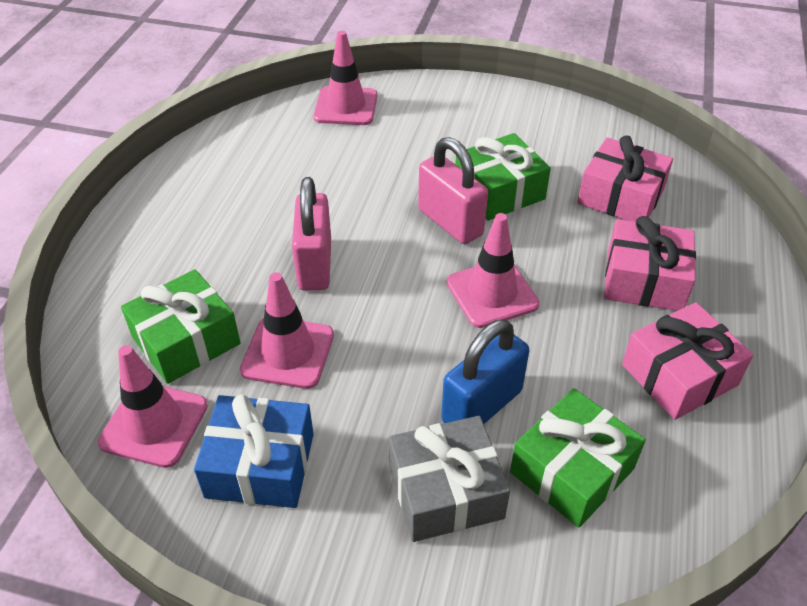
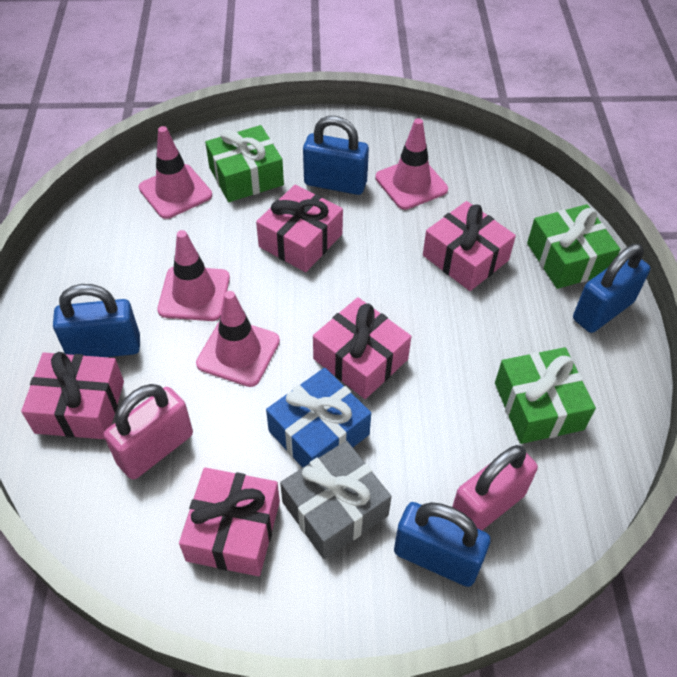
blue padlock: [441,319,529,424] = 1 -> [53,284,140,357] [303,116,369,195] [394,502,491,587] [573,244,650,333] = 4
pink gift: [577,135,673,222] [604,216,696,311] [622,302,754,420] = 3 -> [21,352,124,439] [179,468,280,576] [256,184,343,272] [313,297,411,399] [423,201,516,291] = 5

